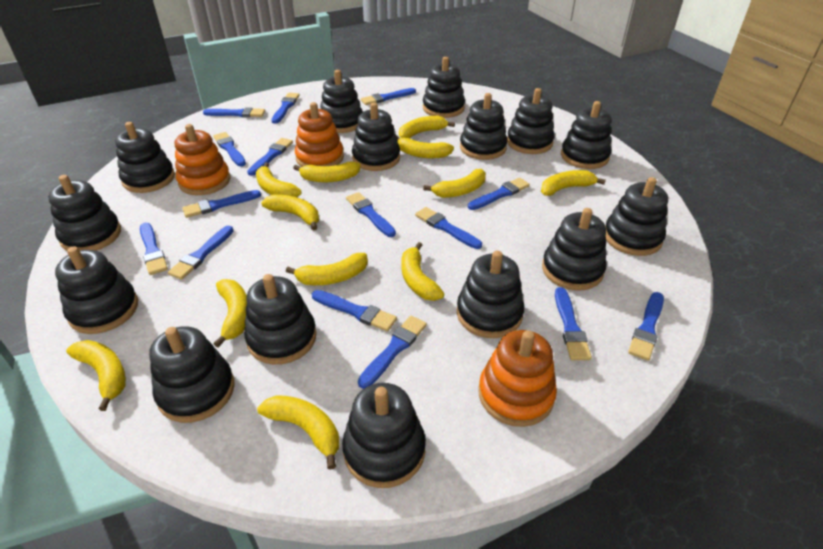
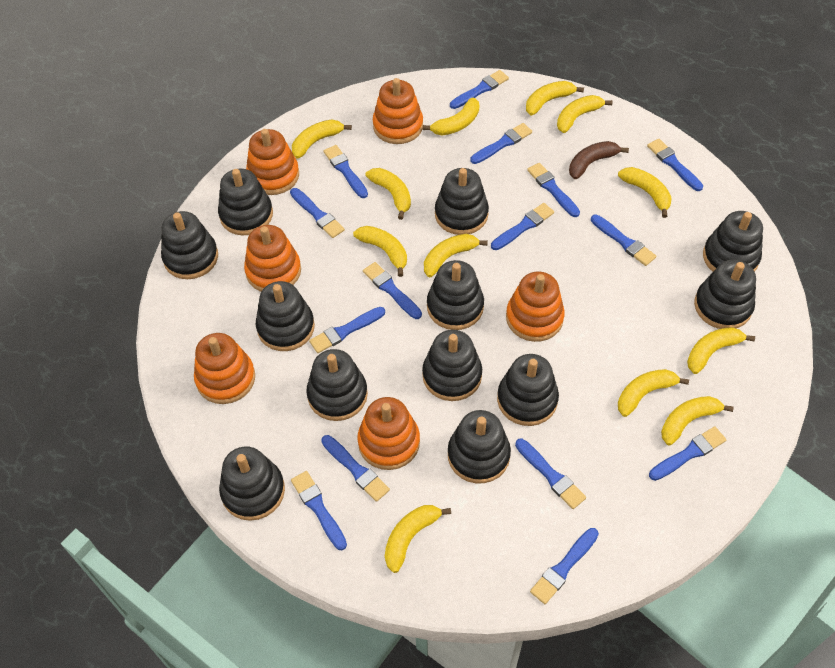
black stacking toy: [48,175,121,251] [55,246,138,334] [115,122,175,193] [149,326,235,423] [244,274,317,365] [320,70,363,133] [342,383,426,488] [352,103,400,171] [423,57,465,118] [457,250,524,338] [460,93,507,160] [507,88,555,154] [542,208,607,290] [561,101,612,169] [605,177,668,256] = 15 -> [161,211,218,279] [218,169,273,235] [219,446,285,521] [256,281,315,351] [306,349,368,421] [422,330,482,401] [427,260,484,330] [435,168,489,235] [448,410,511,483] [497,354,559,426] [694,260,756,329] [703,211,763,272] = 12
brown banana: none = 0 -> [569,141,629,179] = 1
orange stacking toy: [175,124,230,195] [295,102,344,167] [479,330,557,427] = 3 -> [194,333,255,404] [244,225,301,292] [246,129,299,195] [357,397,420,470] [373,78,423,144] [506,271,565,342] = 6

